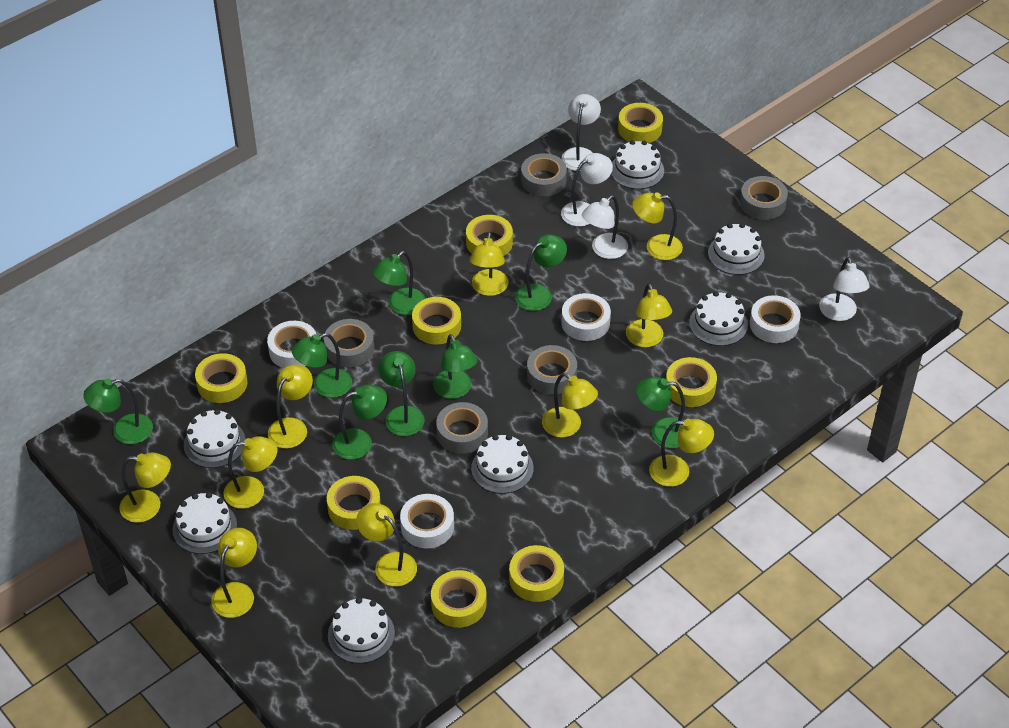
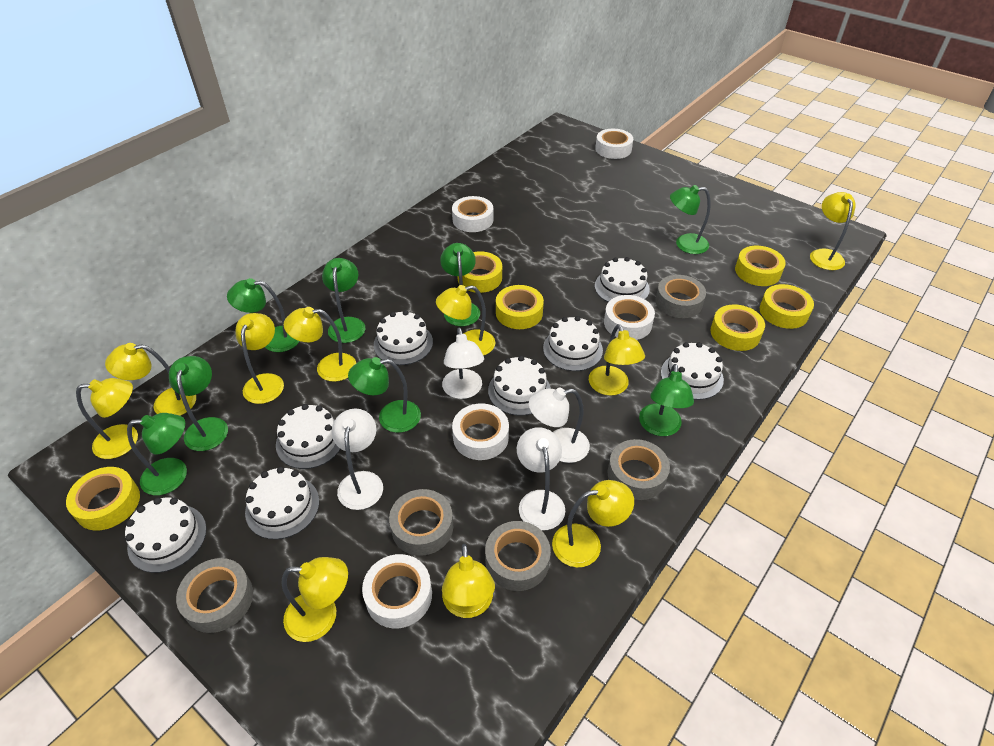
white cake: [173,492,237,554] [184,409,246,468] [328,598,395,663] [471,435,534,494] [611,140,664,189] [689,291,748,346] [708,223,765,275] = 7 -> [125,497,206,573] [245,467,319,539] [276,404,340,469] [374,310,433,365] [488,356,551,416] [543,316,603,371] [595,257,650,302] [661,342,724,400] = 8
white tape: [267,321,316,368] [400,494,454,548] [561,293,611,341] [750,295,801,343] = 4 -> [362,554,432,628] [452,196,493,232] [452,403,509,460] [595,129,633,159] [604,295,655,340] = 5
yellow tape: [195,353,247,403] [327,476,381,530] [412,297,461,345] [431,570,487,628] [466,215,513,256] [509,545,564,602] [618,103,663,143] [666,357,717,407] = 8 -> [66,467,140,531] [457,251,502,293] [496,285,544,329] [711,305,765,351] [735,246,786,286] [760,284,814,329] = 6

